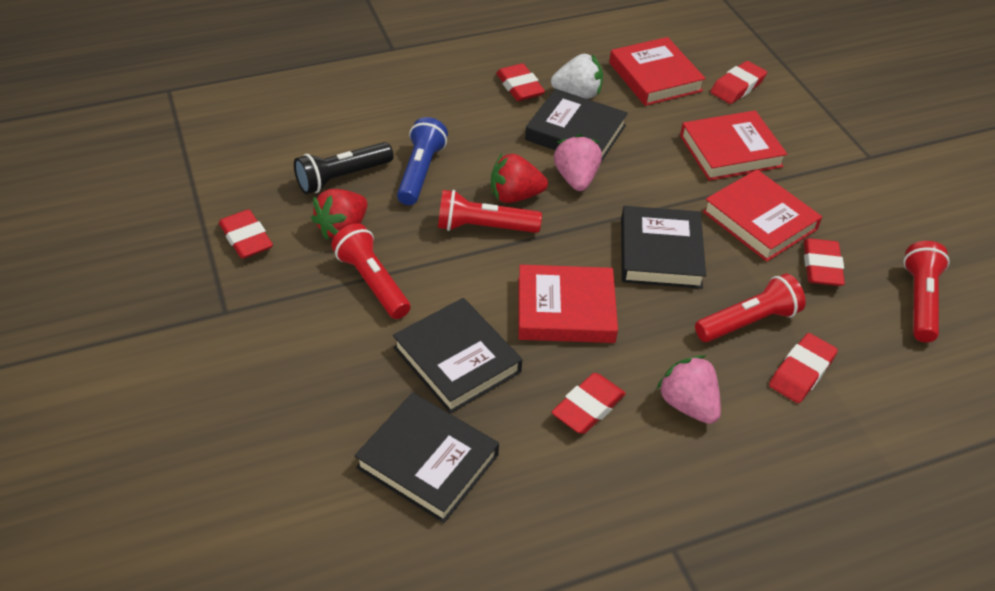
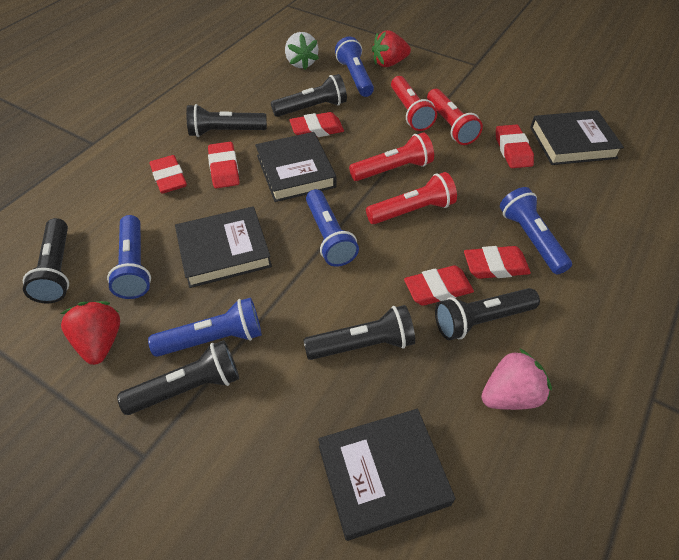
black flashlight: [294,142,394,194] = 1 -> [23,218,69,303] [117,340,239,415] [186,104,267,137] [271,74,347,117] [303,305,415,360] [435,288,540,340] = 6
blue flashlight: [397,117,448,205] = 1 -> [107,215,151,299] [148,297,262,357] [306,189,359,267] [335,37,374,97] [500,187,572,275] = 5
pink strawberry: [554,134,602,191] [657,355,721,424] = 2 -> [481,348,552,410] = 1
red book: [518,265,618,343] [609,37,706,106] [680,111,787,181] [703,170,822,262] = 4 -> none = 0

